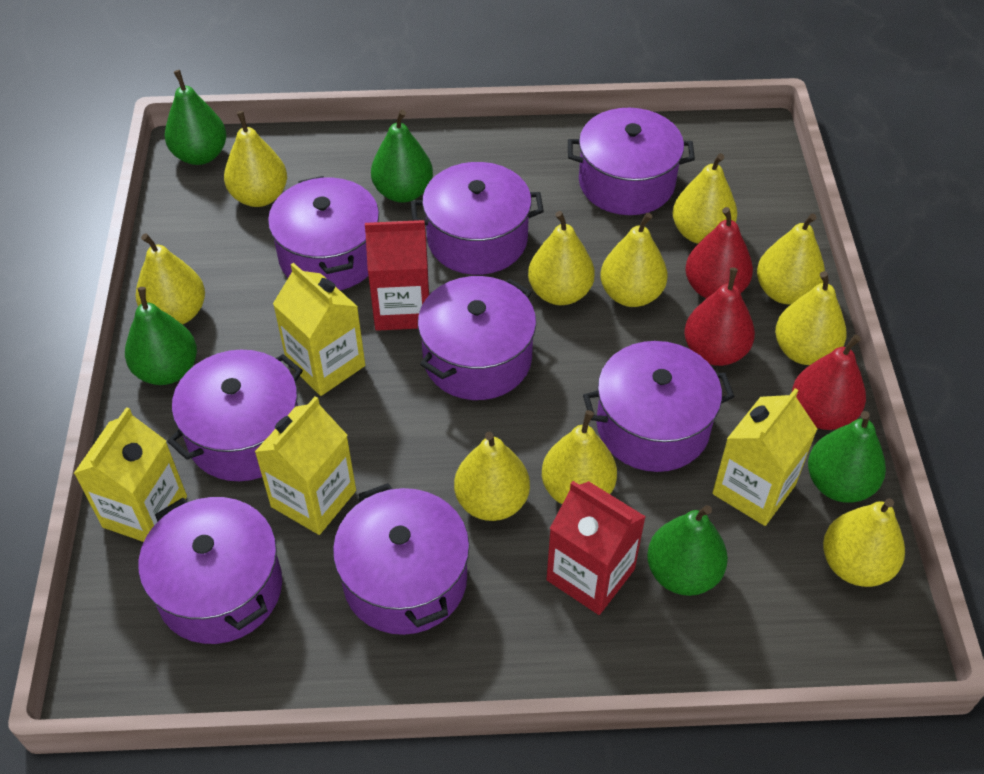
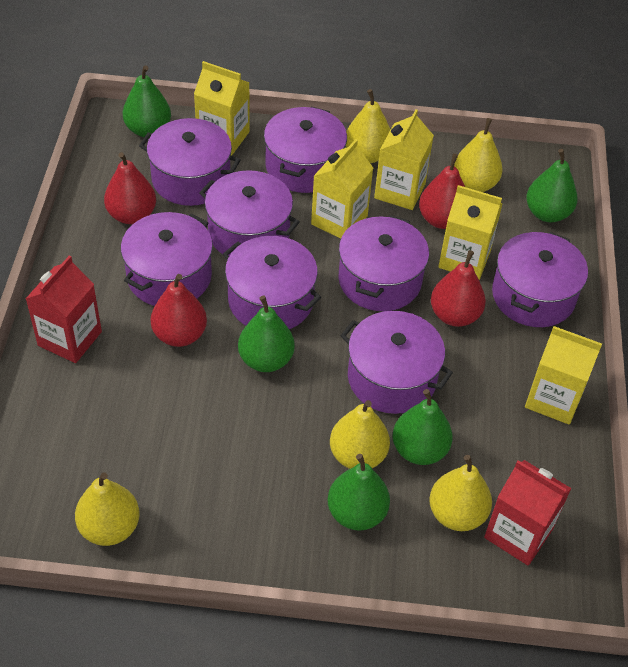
red pear: [684,268,755,366] [685,207,753,299] [792,334,866,430] = 3 -> [104,152,156,224] [151,274,207,347] [419,153,465,229] [431,250,486,327] = 4
yellow carton: [73,407,187,542] [255,396,356,535] [273,263,365,396] [712,388,817,526] = 4 -> [194,61,250,156] [311,139,373,239] [374,109,434,210] [438,185,503,280] [525,326,602,425] = 5
yellow pear: [136,233,205,325] [224,111,287,207] [454,432,530,521] [528,211,595,305] [542,410,617,504] [600,213,667,307] [673,153,737,244] [757,214,825,305] [775,271,847,365] [823,498,905,587] = 10 -> [75,472,140,546] [330,400,390,469] [346,89,390,163] [429,455,492,531] [454,118,503,192] = 5

